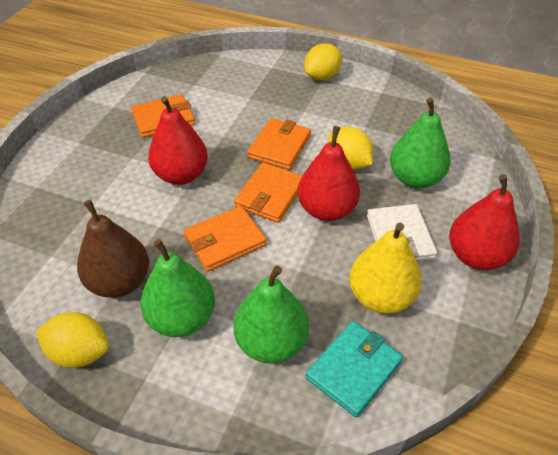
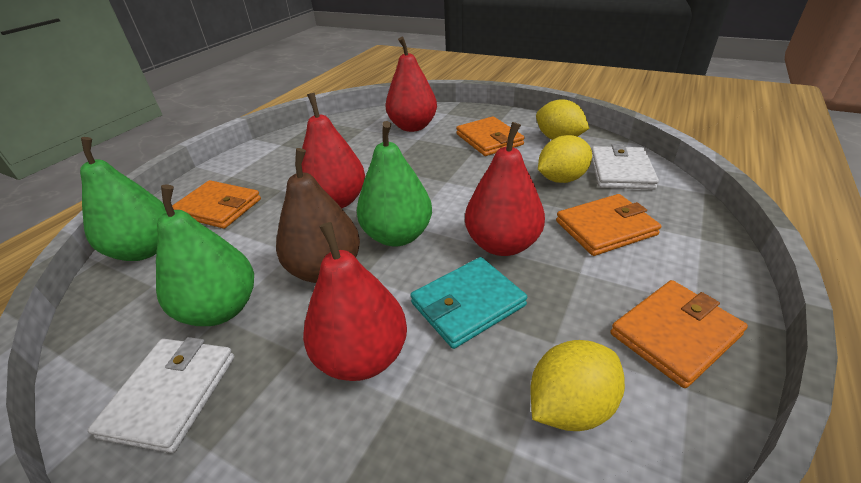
red pear: [148,96,208,185] [298,126,360,221] [449,174,520,270] = 3 -> [302,93,365,208] [303,222,407,381] [386,37,437,132] [465,122,545,256] = 4
white wallet: [367,204,437,261] = 1 -> [88,337,235,453] [591,144,659,190] = 2
yellow pear: [350,223,422,314] = 1 -> none = 0

